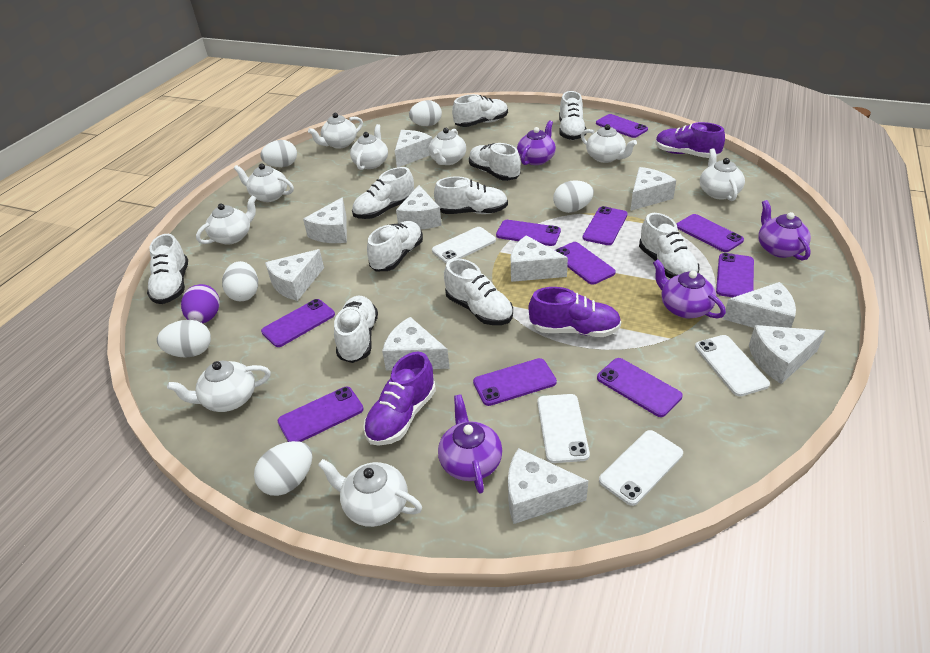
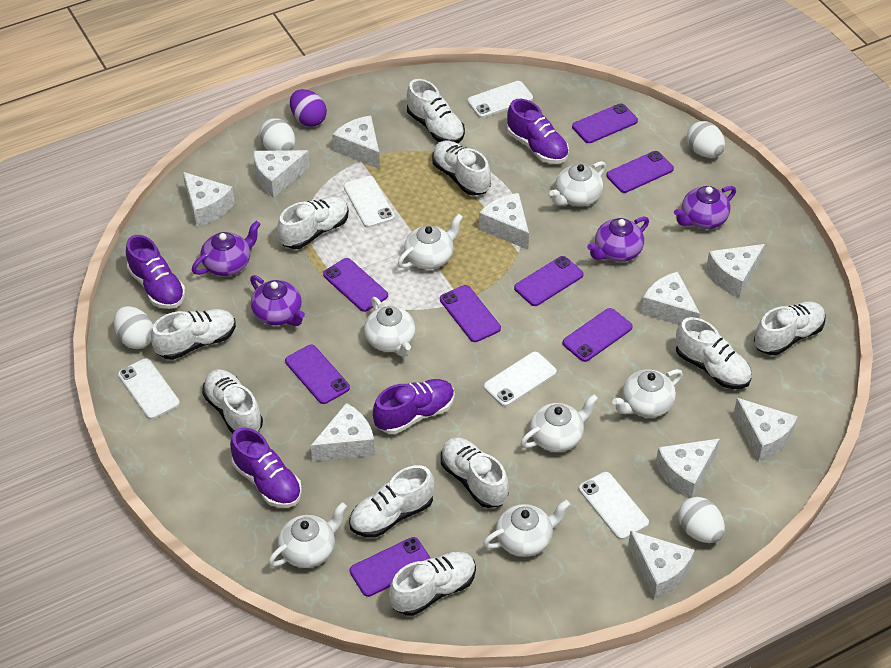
purple phone: [261,299,335,347] [277,387,364,442] [473,358,557,406] [496,220,561,246] [555,242,616,285] [583,206,628,245] [596,114,648,138] [597,358,683,417] [676,214,744,252] [716,253,754,297] = 10 -> [285,345,350,404] [323,258,388,312] [350,537,431,597] [440,285,501,342] [514,256,584,306] [563,308,633,362] [572,103,638,143] [606,151,674,193] = 8
purple shoe: [363,351,436,446] [528,287,621,337] [656,122,725,158] = 3 -> [126,235,185,309] [230,427,302,508] [373,379,455,434] [507,99,569,164] = 4
white egg: [157,320,211,358] [222,261,258,301] [254,441,312,496] [260,140,297,167] [409,100,442,126] [553,180,594,213] = 6 -> [114,306,153,349] [259,118,295,151] [678,497,725,543] [687,121,725,158] = 4
white phone: [432,227,496,263] [537,394,590,463] [599,430,683,506] [695,335,770,396] = 4 -> [118,358,180,419] [344,176,395,228] [467,81,533,118] [484,352,557,407] [579,472,649,540] = 5
white teapot: [167,361,271,412] [196,195,256,245] [234,163,294,202] [308,113,363,149] [318,459,422,527] [350,124,388,170] [428,128,466,165] [581,124,637,163] [700,148,745,201] = 9 -> [268,502,347,568] [364,297,416,357] [398,214,463,269] [483,500,570,557] [521,394,598,452] [549,161,606,206] [612,369,683,418] = 7

